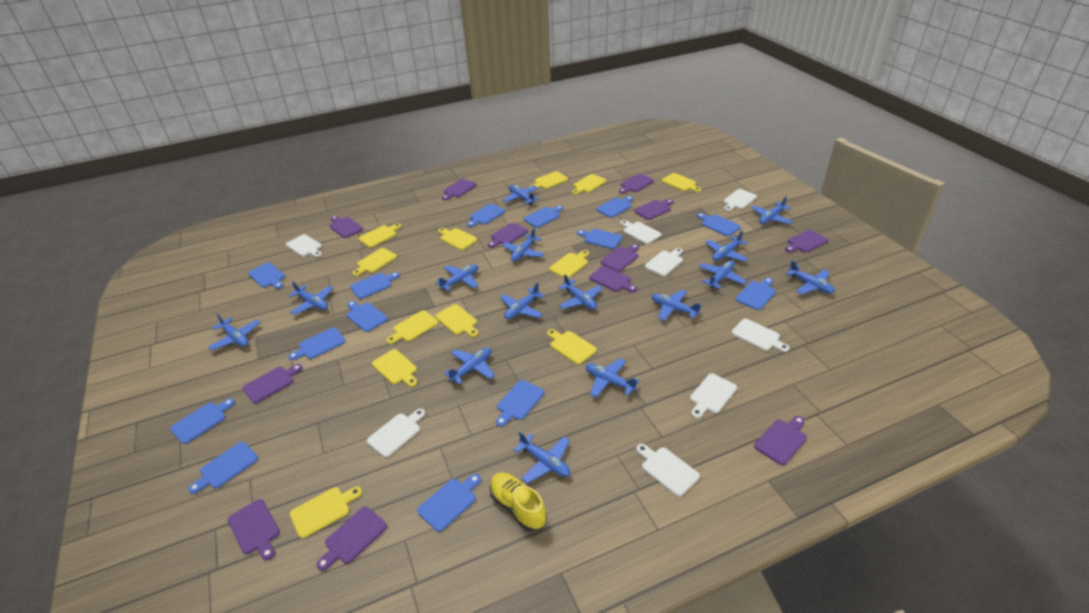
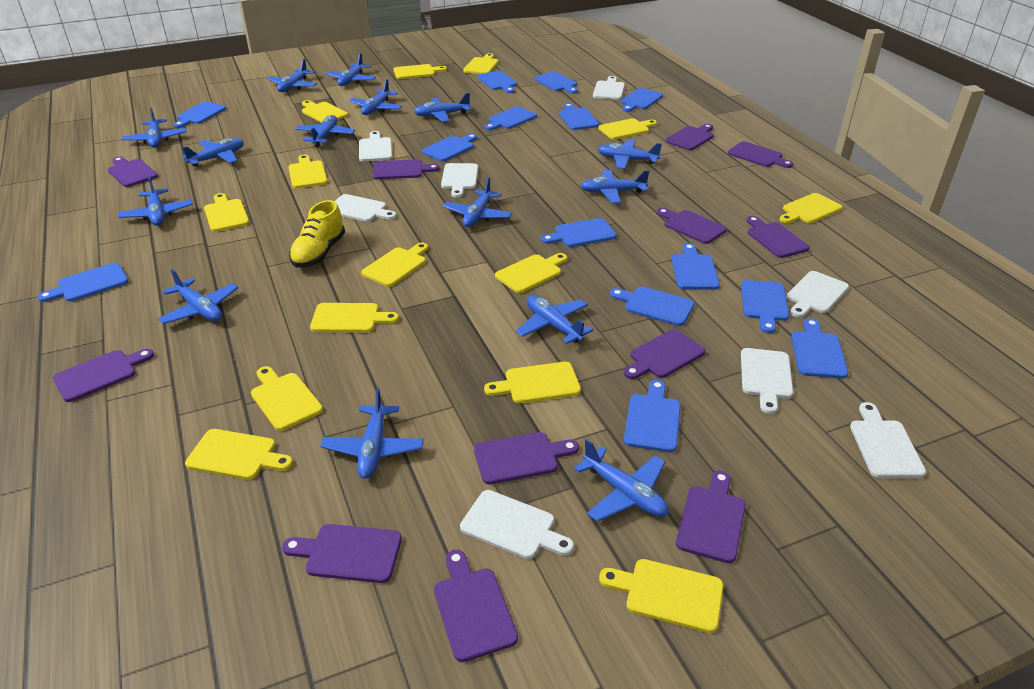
yellow cutting board: [290,487,362,538] [352,248,397,276] [359,223,402,248] [372,349,417,387] [387,310,438,344] [435,304,478,337] [438,228,477,250] [530,171,568,189] [547,329,597,364] [549,250,589,278] [572,174,606,194] [662,173,701,192] = 12 -> [185,429,293,480] [204,193,249,232] [251,366,323,431] [288,155,327,188] [302,100,348,123] [310,303,399,332] [361,243,428,287] [393,64,447,79] [463,53,498,74] [484,362,581,403] [495,253,567,293] [598,118,657,139] [599,559,723,633] [779,193,842,223] = 14

